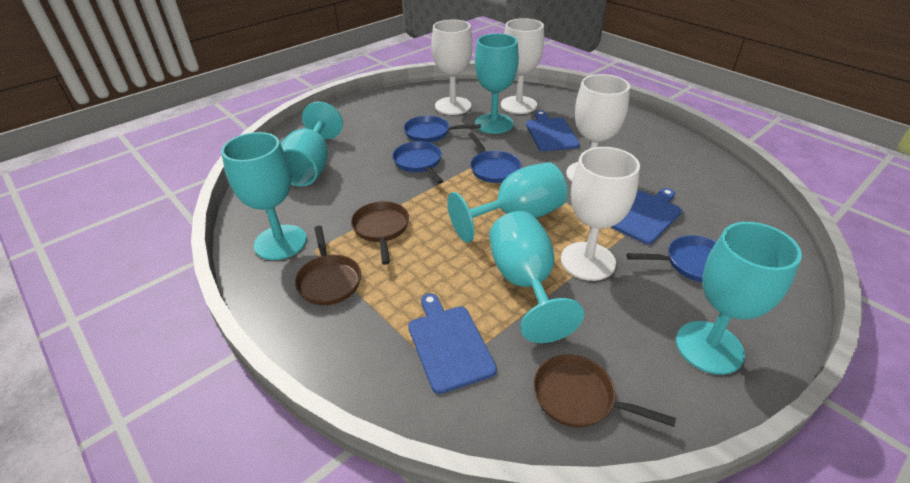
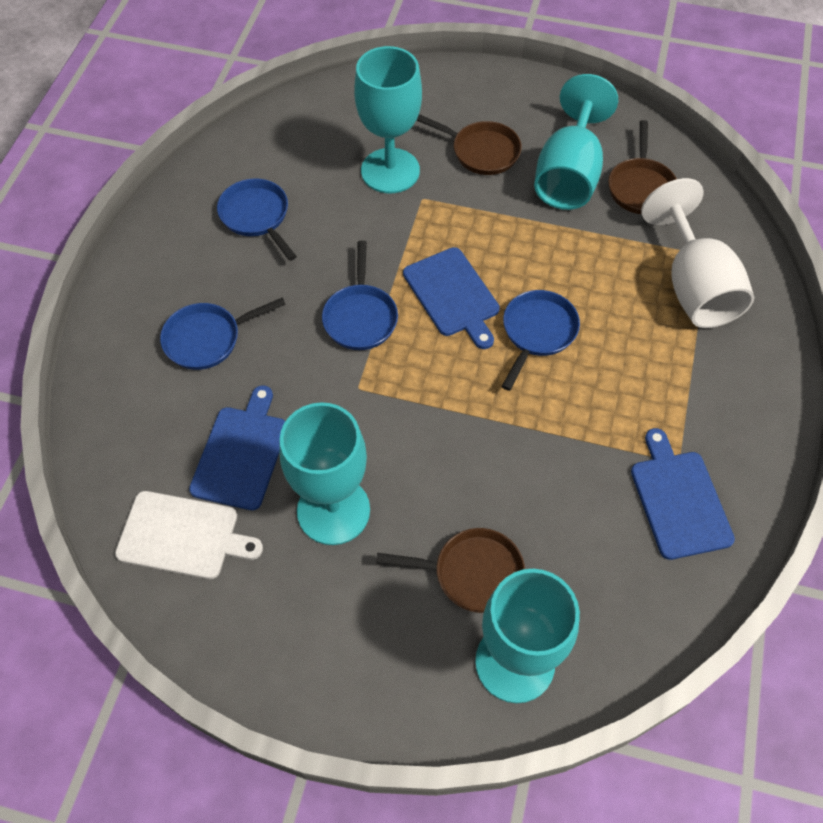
turquoise goblet: [221,132,307,260] [281,102,343,186] [447,162,567,243] [475,33,519,134] [489,211,584,343] [676,222,802,375] = 6 -> [279,402,370,545] [354,46,422,193] [475,569,580,703] [534,74,618,210] = 4
white cutting board: none = 0 -> [115,491,263,579] = 1
white goblet: [432,20,473,115] [501,18,544,114] [561,147,640,281] [566,74,630,182] = 4 -> [641,178,755,328] = 1

